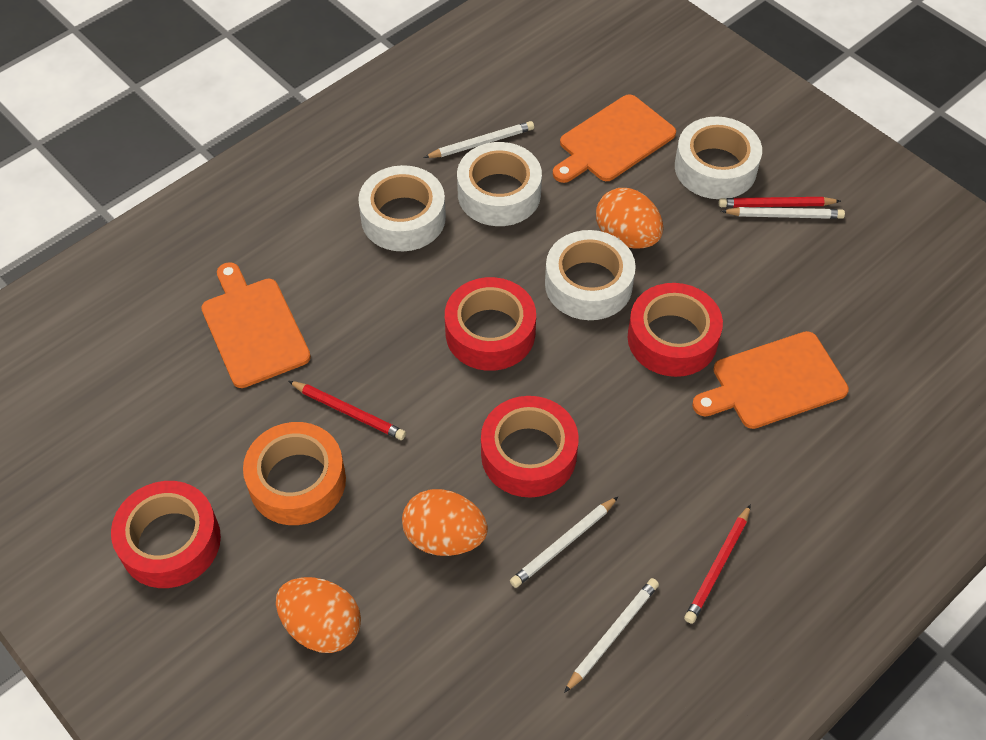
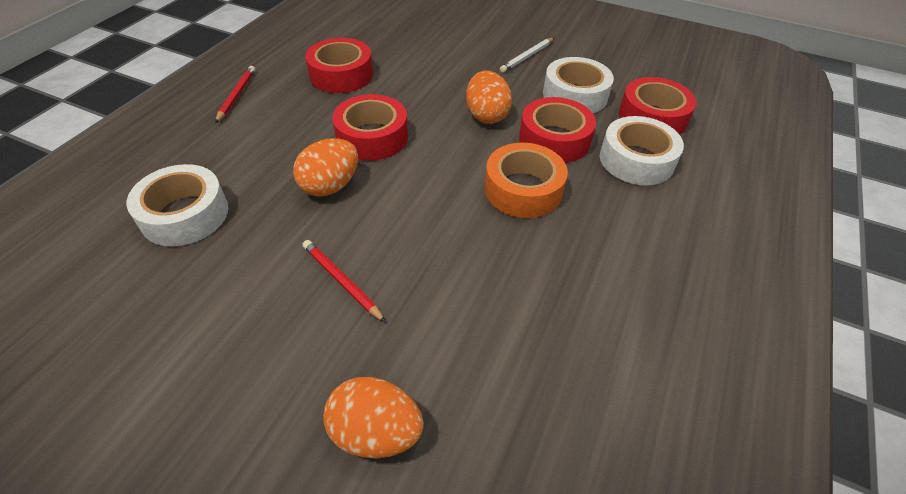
orange cutting board: [201,262,311,388] [553,94,676,183] [692,331,849,429] = 3 -> none = 0
red pencil: [289,381,406,440] [684,504,751,624] [719,197,841,208] = 3 -> [215,66,255,123] [303,240,386,322] = 2
white pencil: [424,121,534,158] [510,496,619,588] [564,578,659,693] [721,207,845,219] = 4 -> [500,38,554,73] = 1
white tape: [358,165,446,251] [457,142,542,226] [545,230,636,320] [675,116,762,199] = 4 -> [126,164,228,246] [543,57,614,113] [600,116,684,186] = 3

